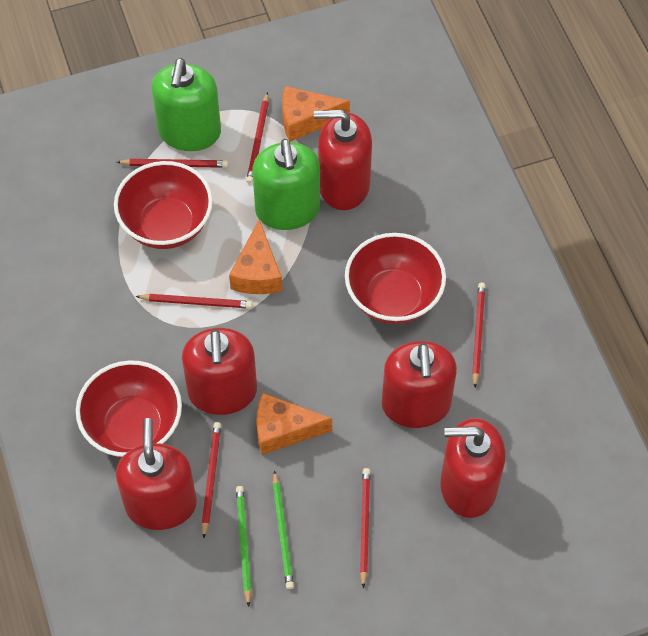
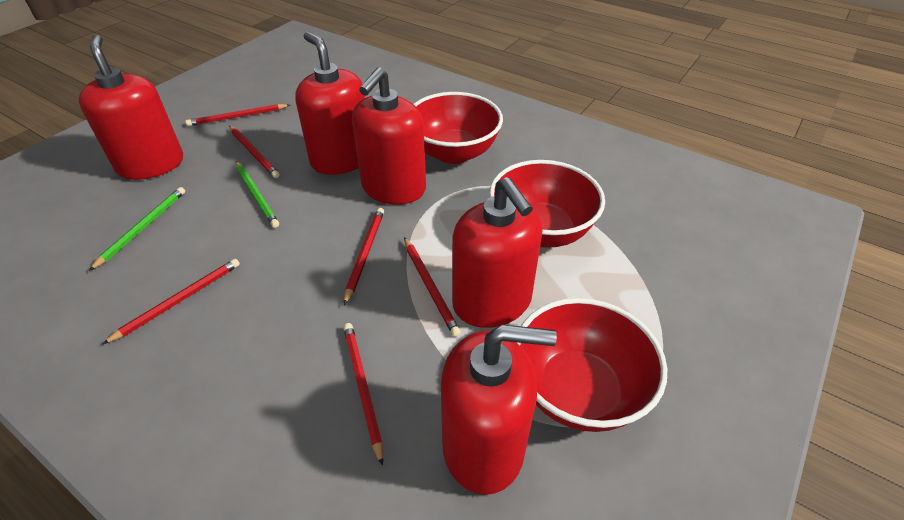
green soap dispenser: [152,58,221,151] [252,139,320,230] = 2 -> none = 0
orange cheese: [229,220,282,294] [256,393,332,455] [282,86,350,141] = 3 -> none = 0

